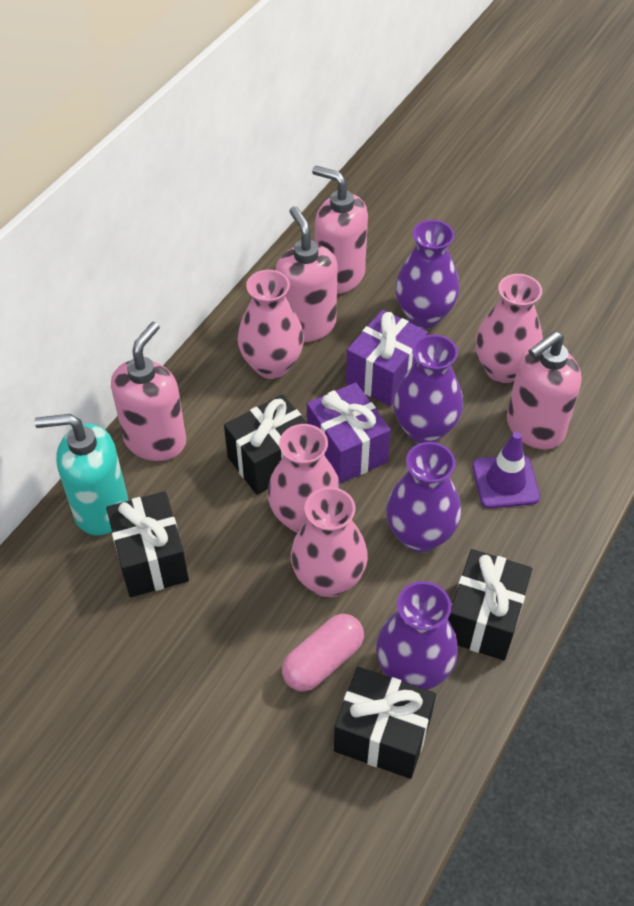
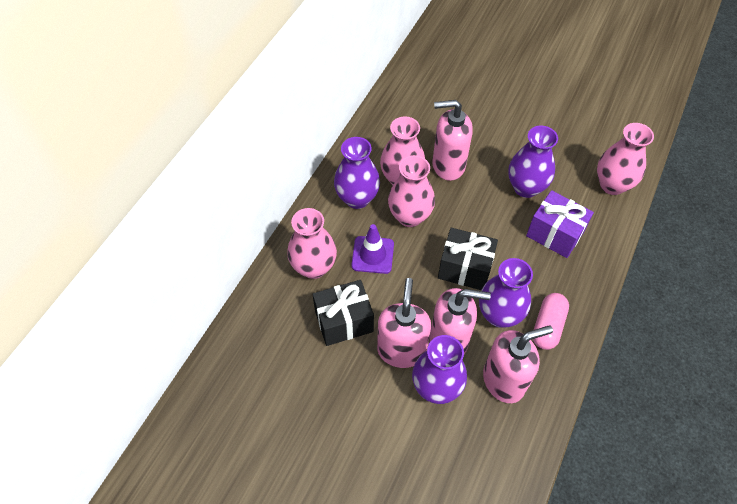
black gift: [106,491,189,597] [224,394,308,495] [334,667,436,779] [448,549,532,660] = 4 -> [312,280,374,346] [438,228,498,290] = 2
purple gift: [307,382,391,484] [346,310,428,406] = 2 -> [526,190,594,258] = 1
turquoise soap dispenser: [35,414,128,536] = 1 -> none = 0

